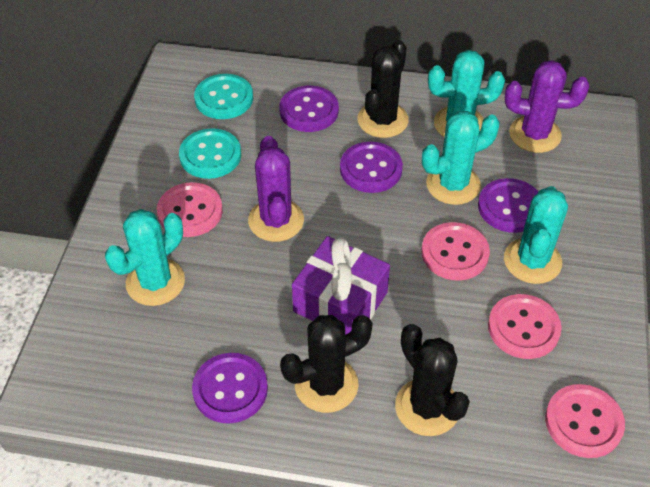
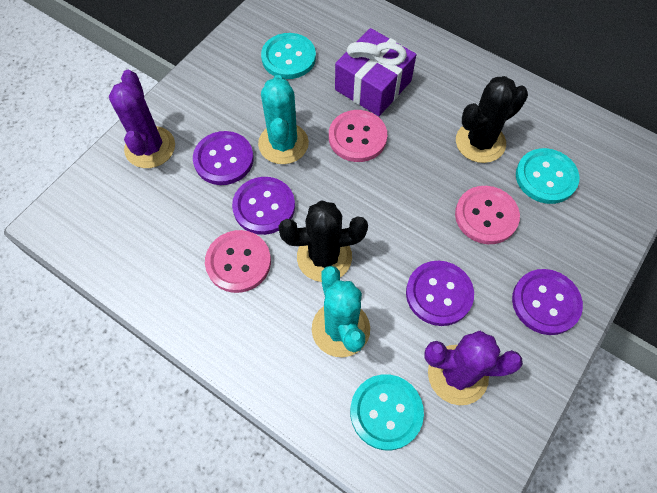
black cactus: [280,315,373,413] [358,40,409,138] [395,324,470,436] = 3 -> [279,200,368,282] [456,76,528,163] = 2
pink button: [157,182,223,237] [422,222,490,281] [488,294,562,359] [545,384,625,458] = 4 -> [205,230,271,293] [329,110,387,162] [455,186,520,244] = 3
turquoise button: [179,128,241,179] [194,74,253,119] = 2 -> [261,33,316,79] [350,374,424,450] [516,148,579,204] = 3
turquoise cactus: [105,209,185,306] [422,111,500,205] [428,50,505,137] [504,186,568,284] = 4 -> [258,75,309,164] [312,266,370,357] = 2

